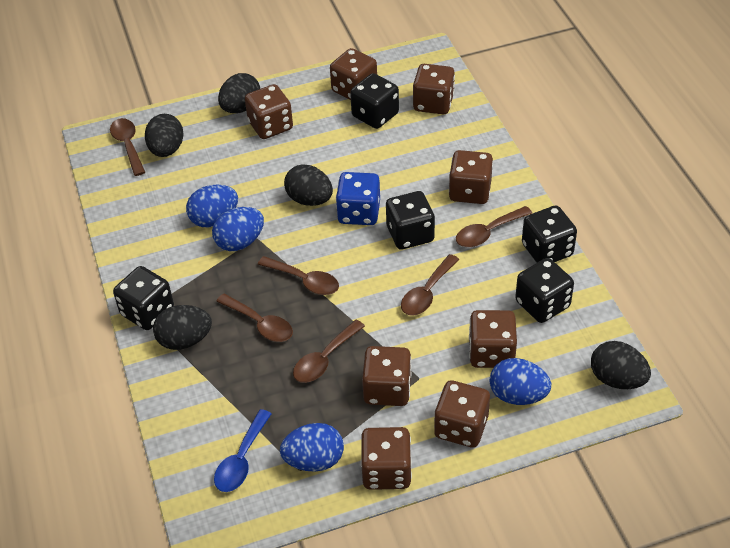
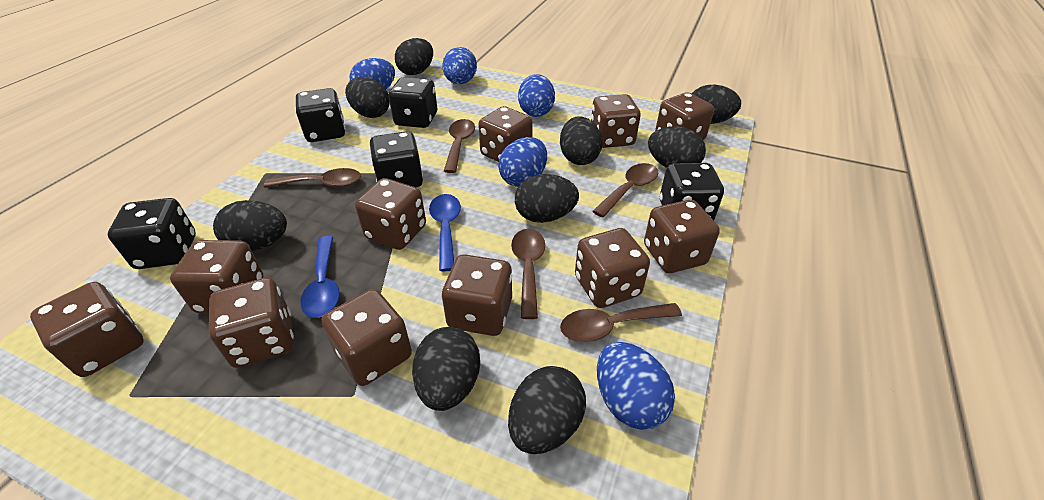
black egg: [145,114,184,157] [153,305,212,350] [218,73,260,113] [284,164,333,206] [591,341,651,389] = 5 -> [213,200,287,251] [345,77,390,118] [395,38,433,75] [412,327,480,411] [508,366,586,454] [515,174,579,223] [560,116,602,165] [648,126,706,168] [692,85,741,124] = 9
blue dice: [336,172,380,225] = 1 -> none = 0
blue egg: [186,185,238,227] [212,207,264,251] [280,423,344,471] [490,358,551,405] = 4 -> [349,58,395,90] [442,47,477,84] [498,137,547,187] [518,74,555,117] [597,342,675,430] = 5
blue spoon: [214,409,272,492] = 1 -> [300,236,340,318] [429,194,461,271] = 2
brown dice: [245,84,293,139] [330,48,377,100] [361,427,412,490] [362,346,412,406] [413,64,455,114] [434,380,490,448] [449,150,493,204] [469,310,517,368] = 8 -> [30,282,144,377] [170,240,263,313] [209,278,294,368] [322,289,412,386] [355,178,426,250] [442,254,512,336] [478,106,533,162] [575,228,650,308] [591,94,641,148] [644,200,720,273] [655,92,714,140] = 11
brown spoon: [110,118,145,176] [216,294,293,342] [258,256,339,295] [293,320,365,383] [401,254,459,316] [456,206,532,247] = 6 -> [264,168,361,187] [444,119,475,173] [511,229,545,319] [560,303,682,342] [593,163,658,218] = 5

